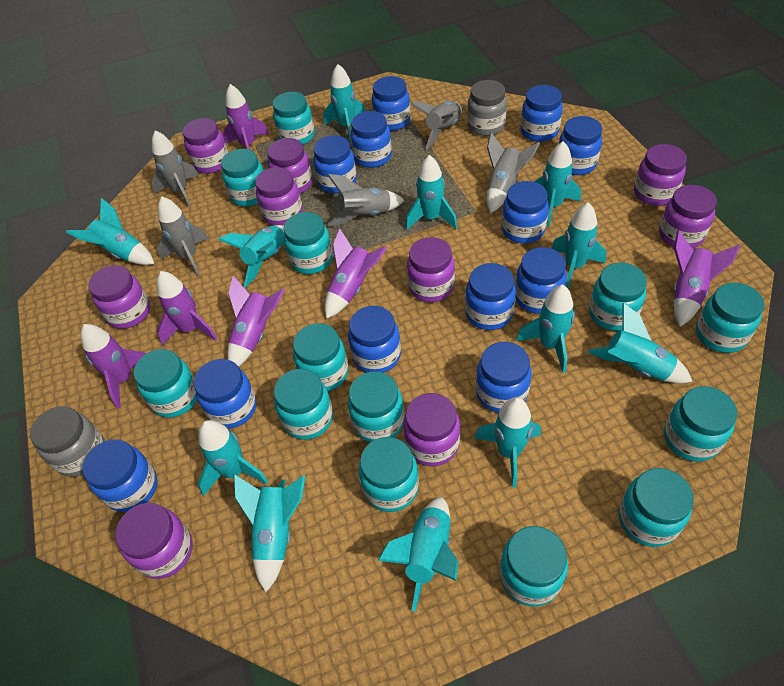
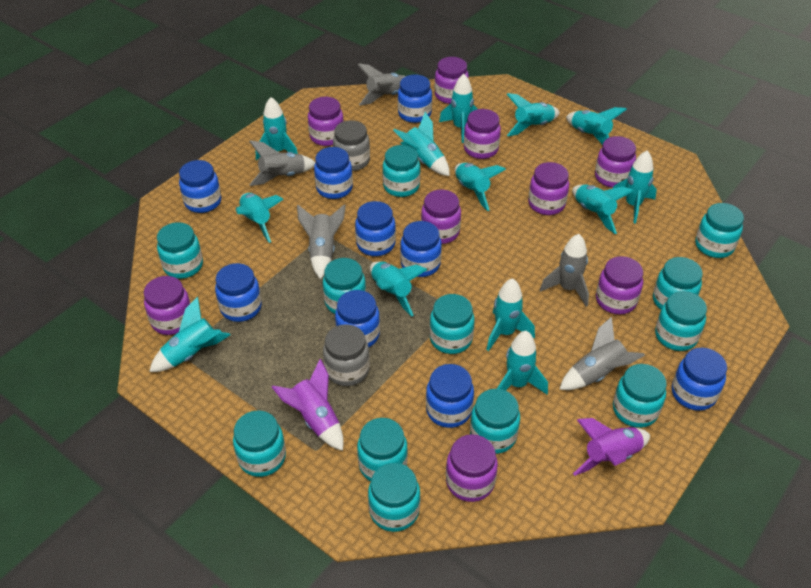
blue jar: [83,439,157,512] [194,359,256,428] [313,135,357,193] [348,306,401,373] [350,111,392,168] [372,76,410,131] [465,263,516,330] [476,342,532,413] [502,181,549,243] [515,247,567,314] [521,85,563,142] [559,116,602,175] = 12 -> [179,160,221,213] [215,263,262,322] [314,147,353,199] [335,290,380,347] [355,201,396,256] [398,75,432,123] [400,221,442,277] [426,364,474,428] [672,348,727,411] = 9
purple rocket: [81,324,146,409] [157,271,217,345] [223,84,269,150] [228,276,284,367] [325,228,387,319] [674,230,740,327] = 6 -> [272,359,344,451] [573,418,650,476] = 2
turquoise jar: [134,349,197,418] [221,149,264,206] [273,92,315,145] [274,369,333,440] [284,212,333,274] [293,323,348,391] [348,371,404,442] [359,437,419,512] [499,526,568,606] [589,263,647,331] [619,468,694,547] [664,386,737,462] [696,283,764,353] = 13 -> [157,222,203,279] [233,410,286,477] [323,258,366,314] [357,418,408,481] [368,463,420,532] [382,145,420,197] [429,294,475,354] [470,389,520,454] [613,364,667,428] [653,257,703,310] [655,291,707,351] [695,203,744,258] = 12
turquoise rocket: [66,198,154,265] [198,420,269,496] [218,225,284,287] [233,474,305,592] [323,64,365,142] [378,497,459,612] [405,155,457,230] [474,397,541,488] [516,284,575,373] [534,141,581,227] [551,202,607,288] [588,303,692,383] = 12 -> [149,296,231,372] [236,193,284,243] [256,97,298,160] [370,261,427,317] [393,112,450,176] [439,74,477,143] [455,163,506,211] [486,278,535,351] [497,331,548,394] [507,93,560,137] [566,107,627,145] [572,185,634,234] [613,151,657,223] = 13

